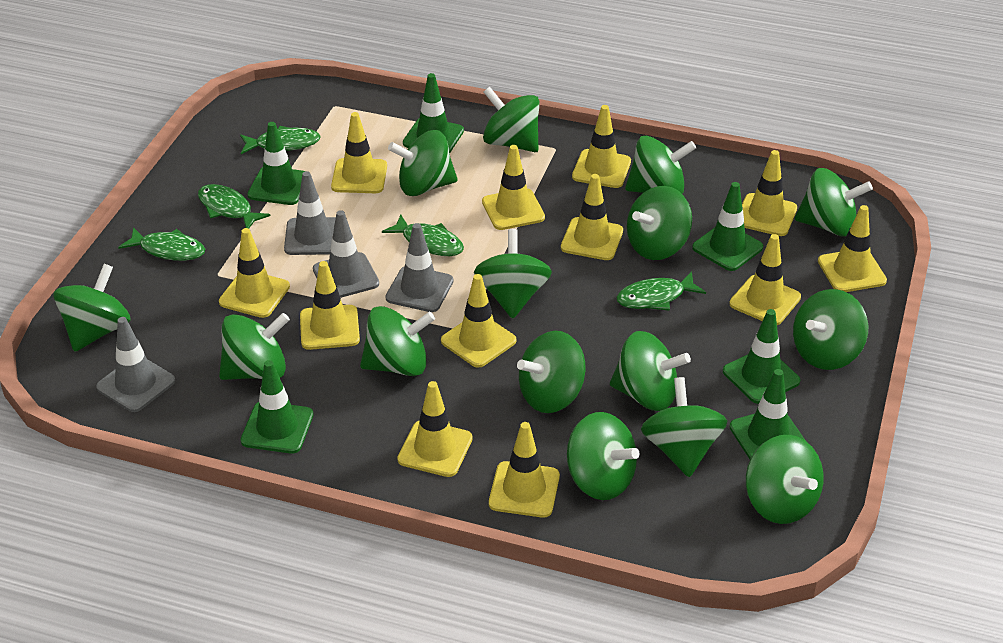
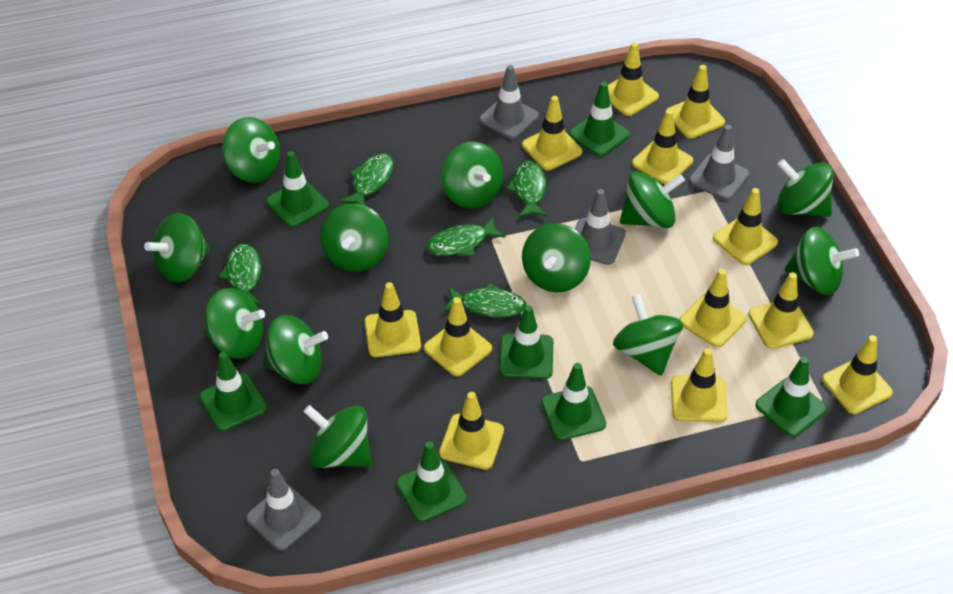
green spinning top: [54,264,131,352] [219,313,290,380] [360,306,435,376] [388,130,458,196] [474,229,552,319] [483,87,539,152] [517,331,585,413] [567,412,639,500] [610,331,691,411] [625,136,696,194] [627,186,692,260] [641,377,727,477] [746,435,824,524] [793,289,868,370] [795,168,873,237] = 15 -> [144,213,210,283] [205,288,265,359] [222,117,280,183] [263,315,328,384] [303,405,372,468] [320,203,388,272] [441,142,503,209] [522,223,591,292] [613,294,683,376] [620,171,685,228] [777,159,834,217] [785,227,859,295] = 12
green traffic cone: [241,360,313,454] [248,122,305,205] [403,73,464,153] [692,182,763,271] [723,309,800,404] [730,369,806,459] = 6 -> [199,352,267,431] [266,151,329,228] [396,442,467,522] [499,305,553,379] [541,363,606,440] [569,82,630,157] [755,357,827,437] = 7

